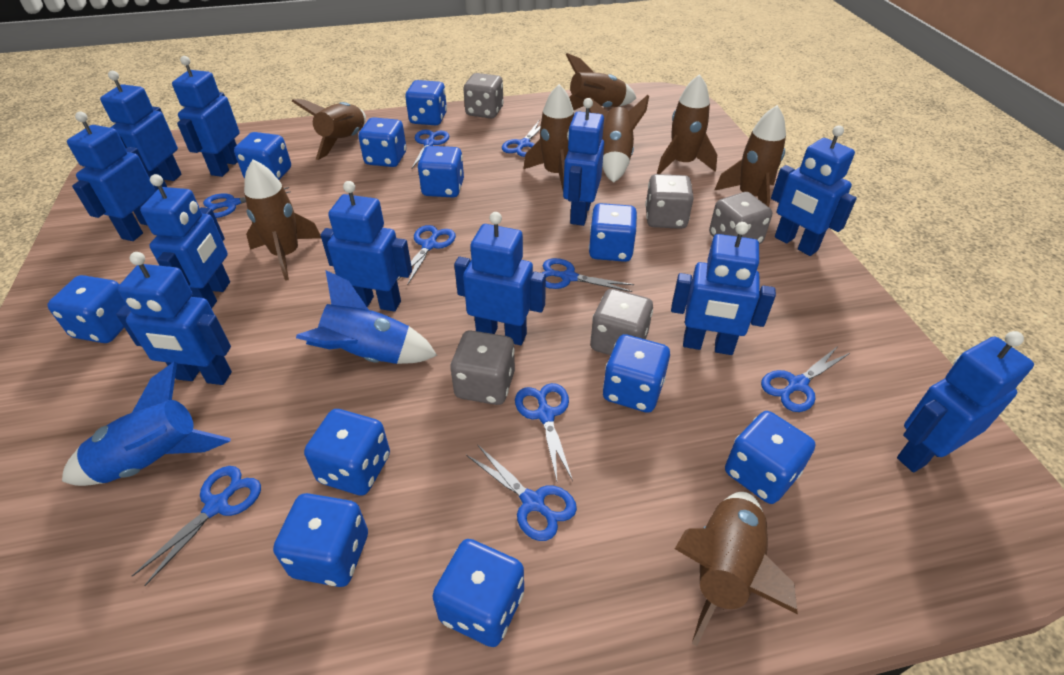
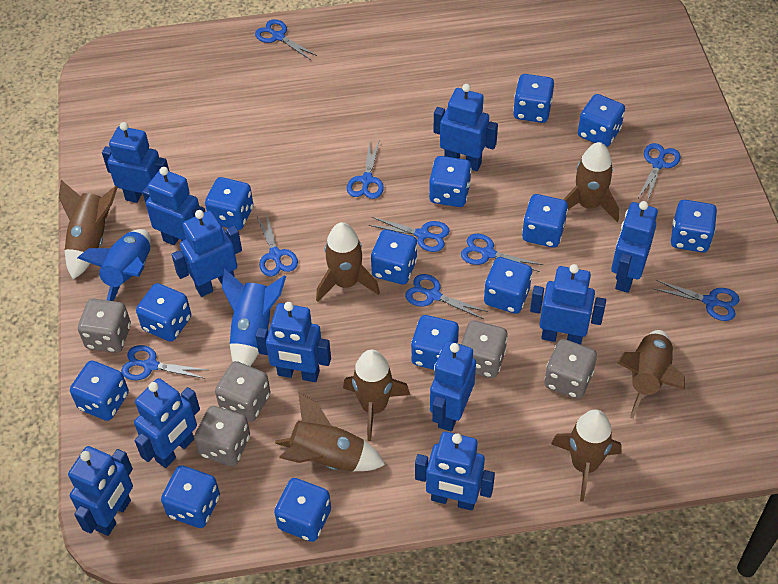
blue dice: [47,275,127,343] [234,132,291,180] [273,493,368,587] [304,409,390,496] [358,117,406,167] [405,80,447,125] [418,146,464,198] [432,539,524,647] [589,203,637,262] [603,334,670,413] [725,411,815,504] = 11 -> [70,361,129,421] [136,283,191,341] [161,465,220,528] [205,177,253,230] [274,478,331,542] [371,229,417,284] [411,315,459,370] [429,156,472,207] [484,257,532,314] [513,74,554,123] [522,194,568,248] [578,94,625,147] [671,200,717,253] = 13
brown rocket: [244,160,321,281] [292,99,366,160] [523,84,574,189] [566,53,636,110] [589,95,649,183] [657,74,717,174] [675,492,798,646] [714,105,786,207] = 8 -> [59,180,118,279] [275,392,385,471] [316,222,380,302] [343,350,410,441] [551,409,622,502] [563,142,619,222] [617,330,685,419] = 7

